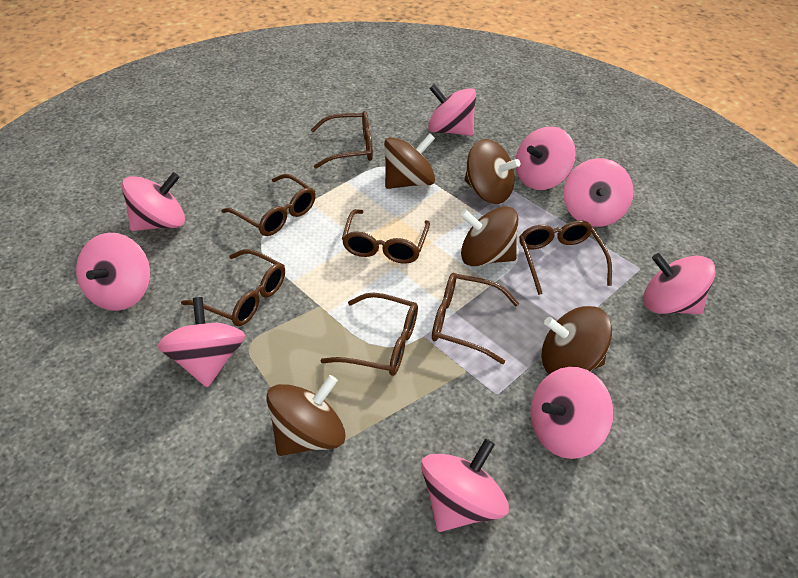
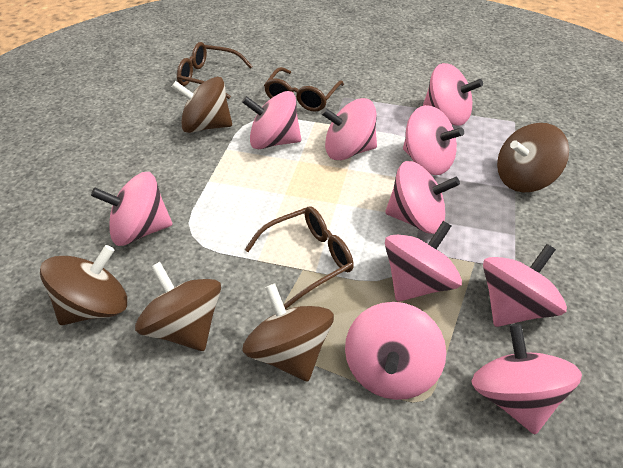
brown glasses: [181,249,285,326] [221,174,316,236] [311,111,373,169] [320,292,418,376] [342,209,430,264] [432,273,519,364] [519,220,612,295] = 7 -> [177,42,253,99] [245,206,354,309] [264,67,344,112] = 3
pink spinning top: [76,233,150,311] [122,172,185,231] [158,297,245,388] [421,439,509,532] [428,84,476,136] [516,126,576,190] [530,367,614,459] [563,158,633,227] [643,253,716,314] = 9 -> [91,172,173,246] [242,91,301,149] [321,98,377,160] [345,302,446,400] [385,161,460,234] [385,221,462,302] [403,105,464,175] [423,63,483,126] [471,324,582,434] [483,244,567,327] = 10

